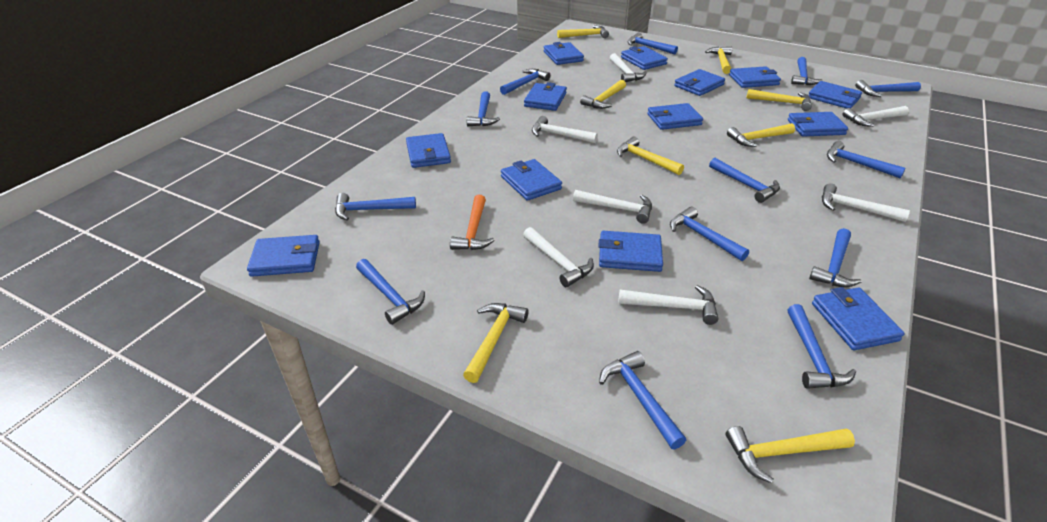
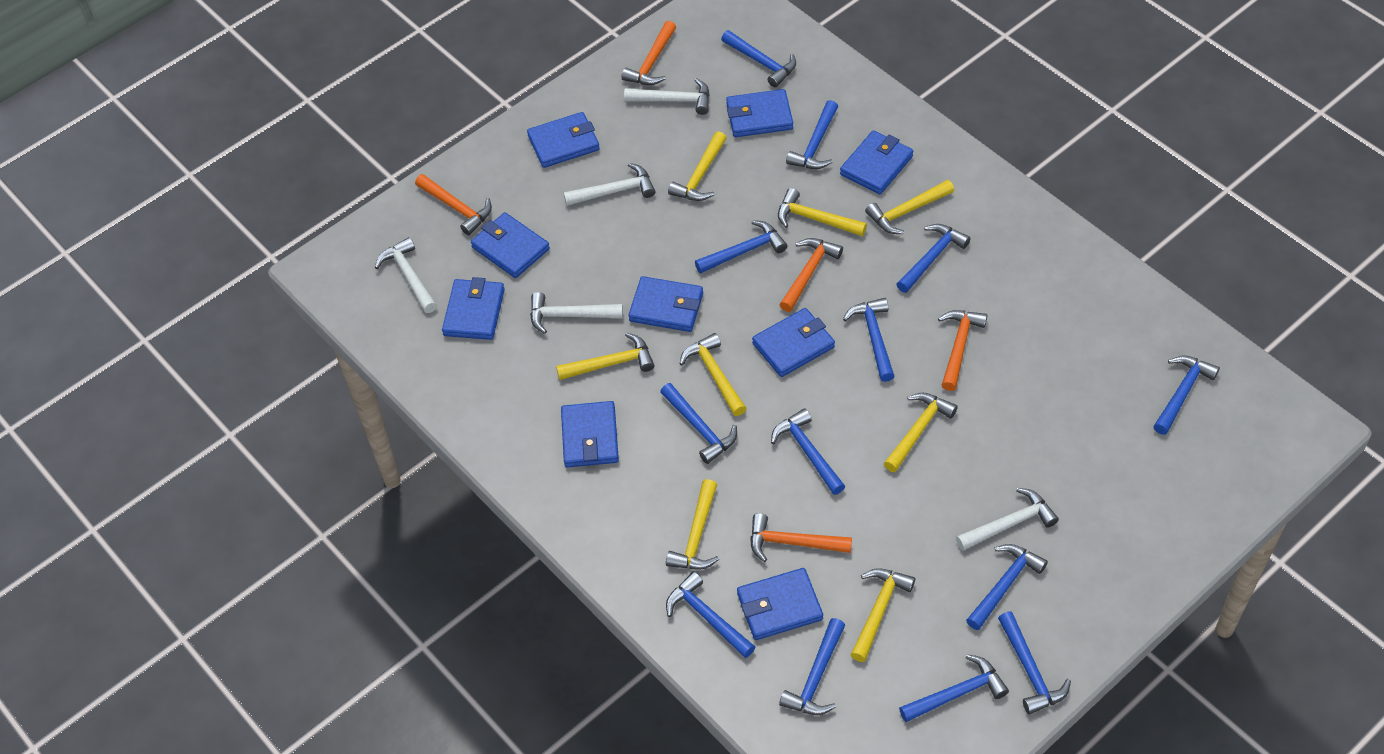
blue wallet: [247,235,320,277] [406,133,451,168] [501,159,562,201] [524,82,567,111] [544,42,584,65] [598,231,663,272] [621,46,668,70] [647,103,703,130] [674,69,725,96] [729,66,781,88] [788,112,848,137] [809,81,862,109] [812,287,905,350] = 13 -> [442,277,505,340] [471,212,550,278] [527,112,600,168] [561,401,619,468] [628,276,703,332] [726,89,793,137] [737,568,823,640] [752,308,835,377] [840,130,913,194] = 9
orange hammer: [450,195,495,250] = 1 -> [415,174,492,235] [621,21,676,85] [750,513,852,562] [779,238,843,312] [938,310,988,391] = 5
white hammer: [523,227,594,287] [532,116,598,143] [573,190,652,224] [610,53,647,82] [618,285,719,325] [822,183,910,222] [842,106,909,127] = 7 -> [375,237,437,313] [530,292,623,334] [563,163,655,206] [624,78,710,115] [956,488,1059,551] = 5

